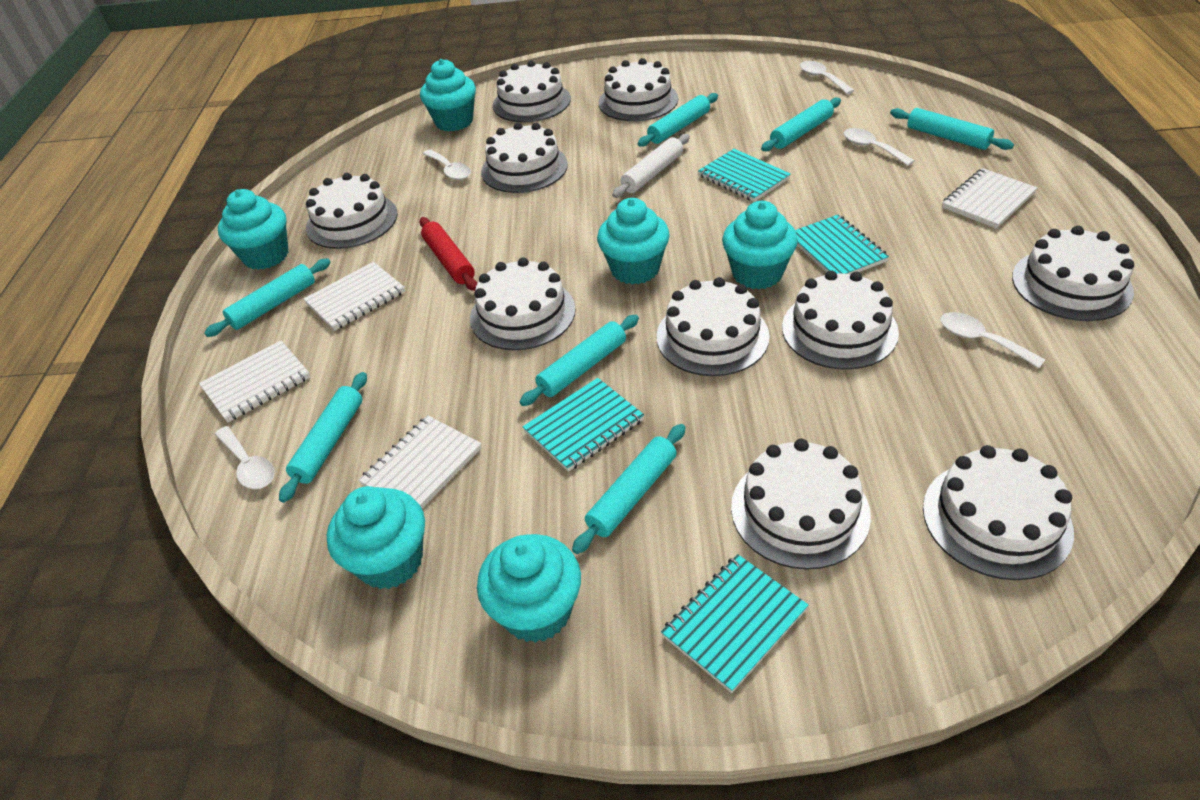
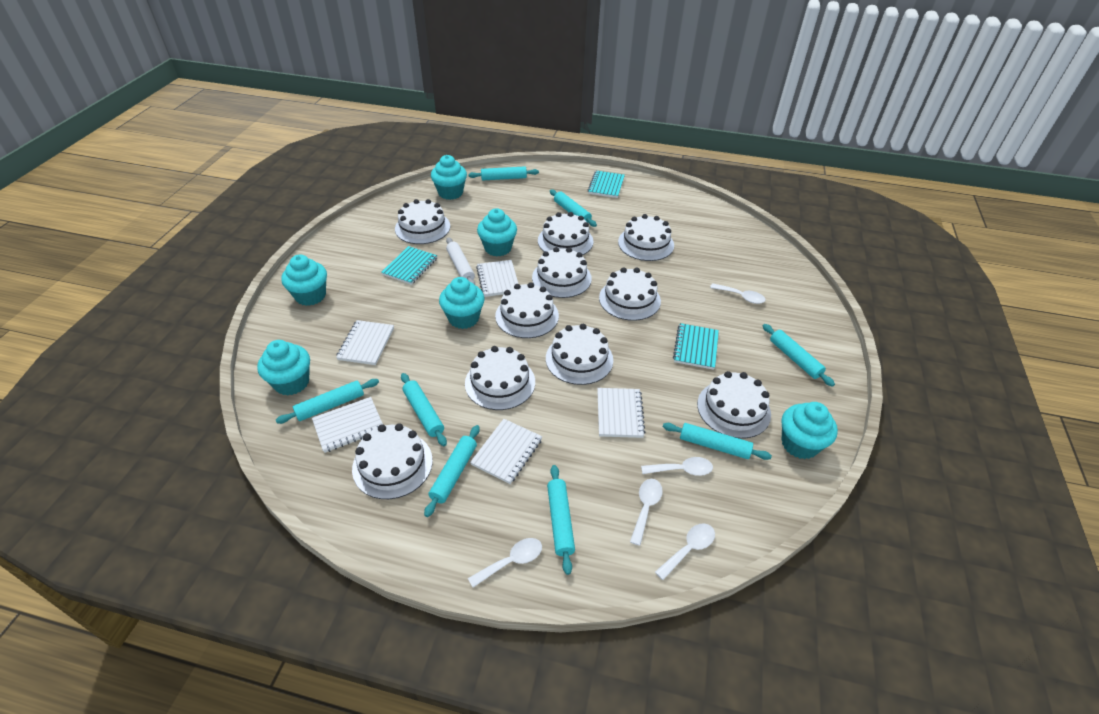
red rolling pin: [419,217,477,291] = 1 -> none = 0
turquoise notebook: [523,378,644,472] [661,554,809,693] [698,149,791,202] [795,215,889,274] = 4 -> [381,246,437,285] [588,171,625,198] [673,323,719,370] = 3
turquoise rolling pin: [204,258,331,337] [279,372,367,503] [520,315,639,406] [572,424,686,554] [638,93,718,147] [761,98,841,151] [890,108,1014,150] = 7 -> [276,379,379,424] [401,373,447,446] [424,425,480,517] [469,166,539,180] [547,465,575,575] [550,189,597,227] [663,423,772,460] [763,324,835,387] = 8
white notebook: [199,340,310,422] [304,262,405,331] [358,415,481,508] [942,168,1038,229] = 4 -> [312,397,383,453] [336,320,394,365] [470,419,542,484] [476,260,518,297] [597,388,646,438] = 5

